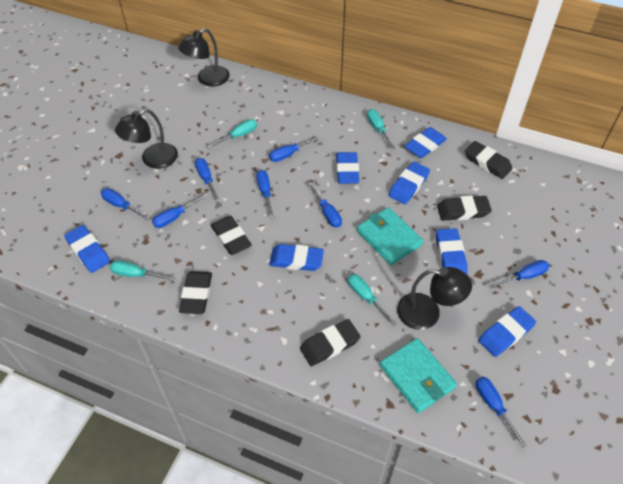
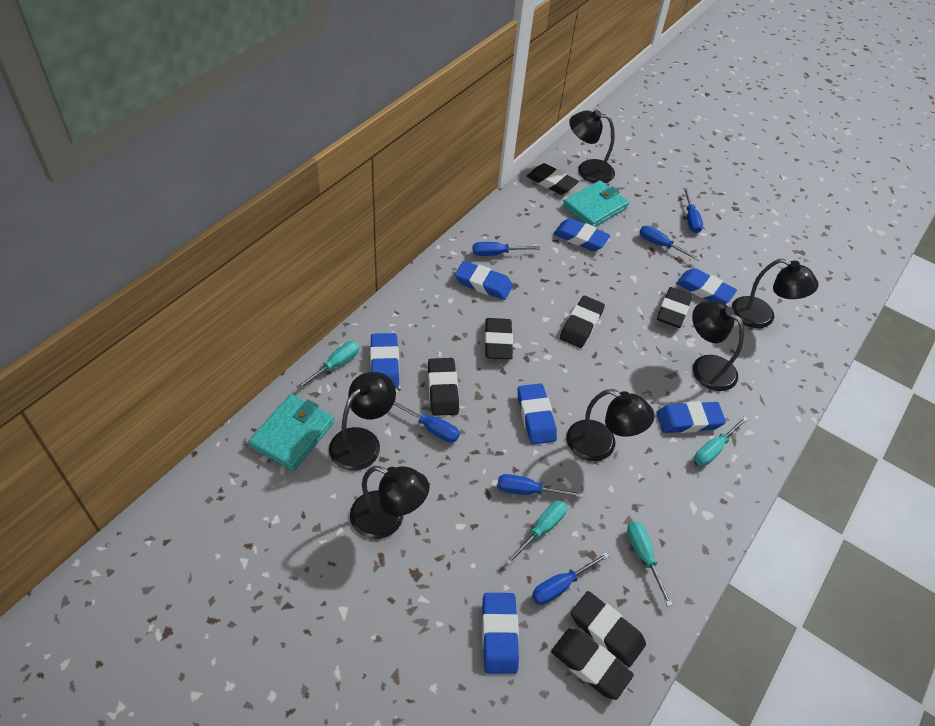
black eraser: [179,271,212,314] [211,216,252,255] [300,319,361,366] [437,195,492,221] [465,141,512,179] = 5 -> [428,358,459,416] [485,318,513,359] [527,163,579,195] [551,628,634,700] [560,296,605,348] [571,591,646,667] [657,287,693,328] = 7
black lamp: [115,109,178,169] [178,28,230,87] [397,267,472,330] = 3 -> [329,372,396,471] [350,466,429,539] [567,389,654,461] [569,110,615,183] [692,301,744,391] [731,259,819,328] = 6
blue screwdriver: [101,188,150,220] [152,193,209,228] [195,158,220,202] [256,170,274,218] [269,136,321,162] [308,182,342,228] [476,377,527,448] [489,260,549,289] = 8 -> [393,401,460,443] [473,242,540,256] [497,474,583,498] [532,552,609,605] [639,226,701,261] [683,188,703,233] = 6

